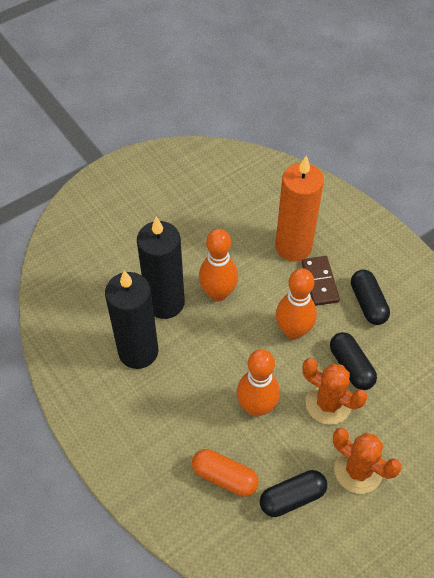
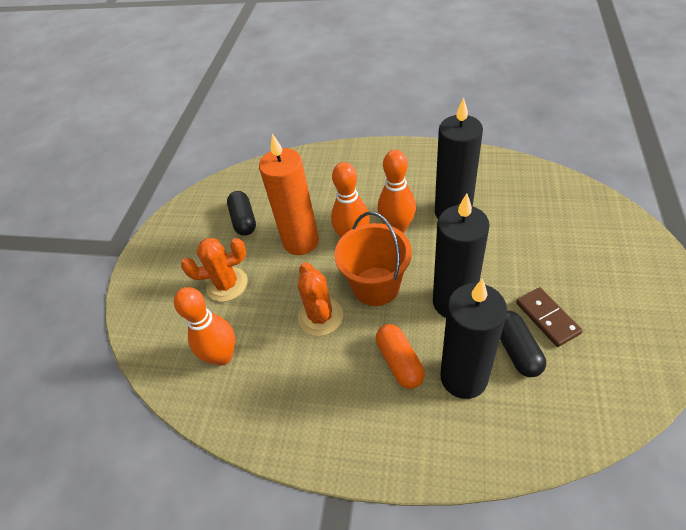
black candle: [105,270,158,369] [137,217,185,319] = 2 -> [433,194,490,318] [435,98,483,219] [441,278,507,399] = 3
black capsule: [260,470,327,517] [330,332,377,390] [351,270,390,325] = 3 -> [227,191,256,236] [500,311,546,377] = 2
orange bucket: none = 0 -> [335,211,412,306] = 1

